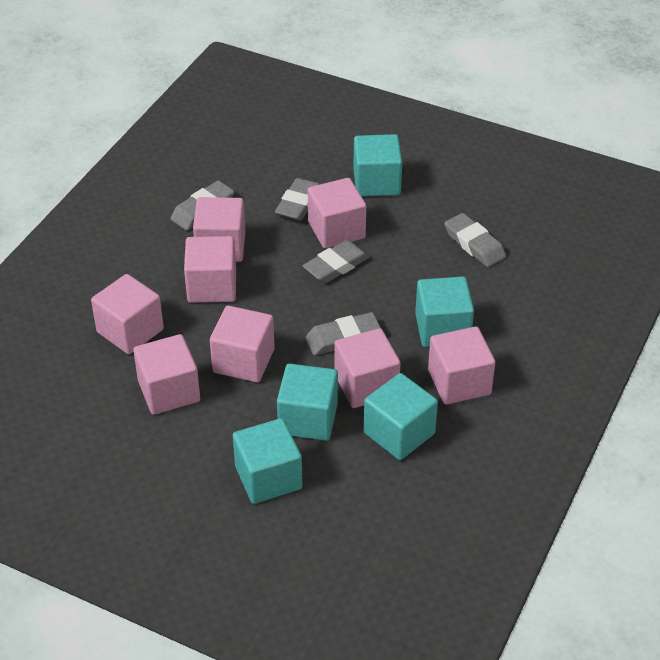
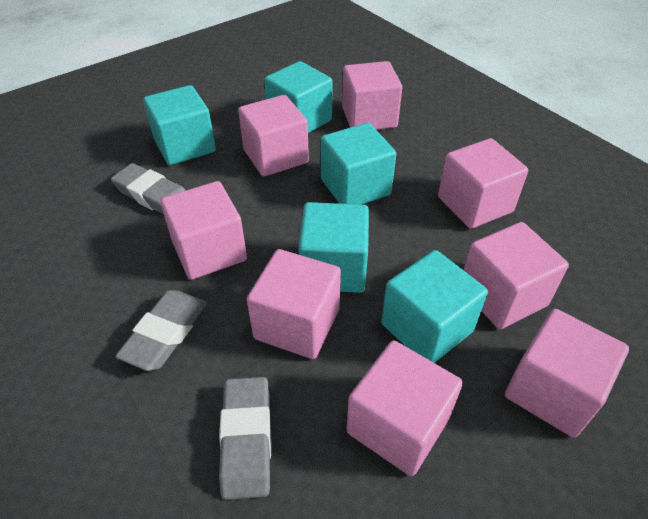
grey eraser: [171,180,234,231] [275,178,320,221] [302,240,370,283] [306,312,381,355] [444,213,506,267] = 5 -> [111,163,186,215] [115,290,207,371] [219,377,271,500] = 3

